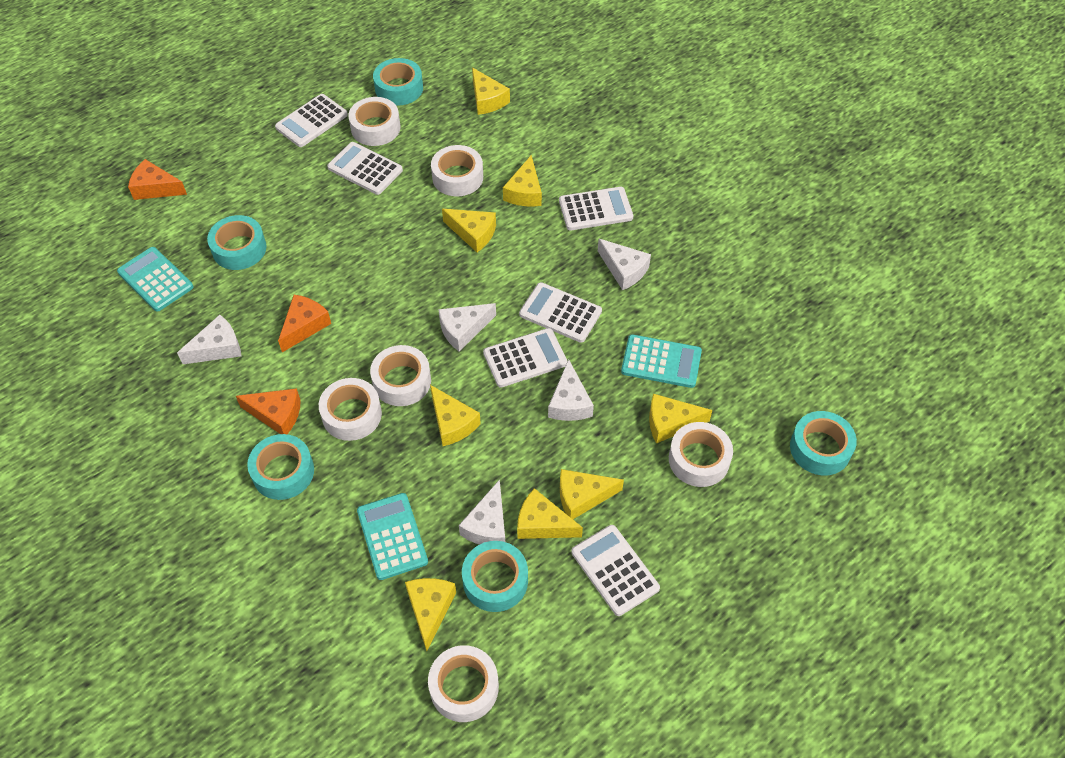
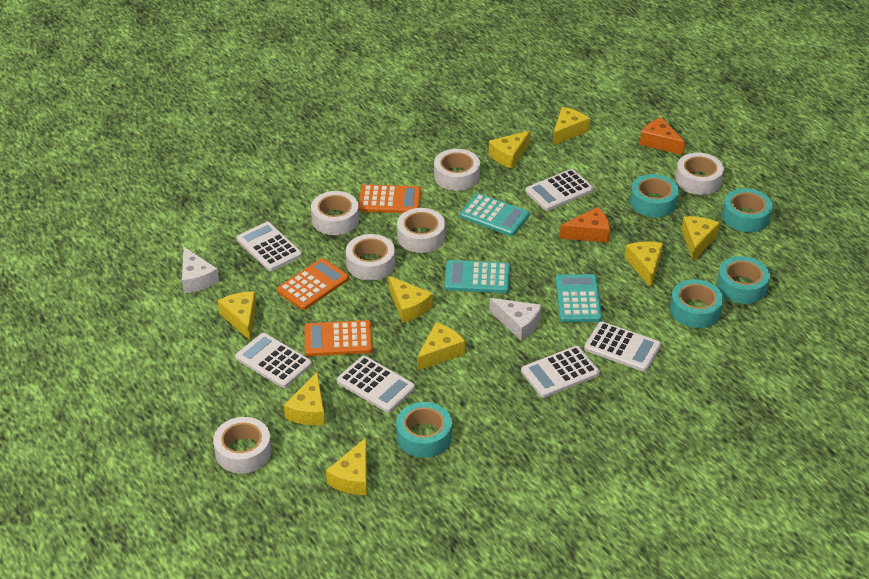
orange calculator: none = 0 -> [277,258,349,310] [304,320,373,356] [359,184,421,213] = 3
orange cheese: [128,159,187,200] [236,388,301,434] [278,295,331,352] = 3 -> [560,207,610,243] [640,117,685,155] = 2
white cheese: [177,315,241,364] [438,303,496,352] [459,479,505,545] [548,359,594,421] [598,239,651,290] = 5 -> [182,247,219,293] [490,298,541,341] = 2
yellow cheese: [405,578,456,651] [430,385,481,446] [442,209,496,252] [472,67,510,115] [503,155,542,207] [517,488,583,539] [560,469,624,519] [649,394,712,444] = 8 -> [218,291,256,340] [284,372,325,425] [326,438,367,495] [388,276,433,323] [417,322,465,371] [489,131,531,169] [553,107,590,145] [625,242,663,287] [681,216,720,262] = 9

